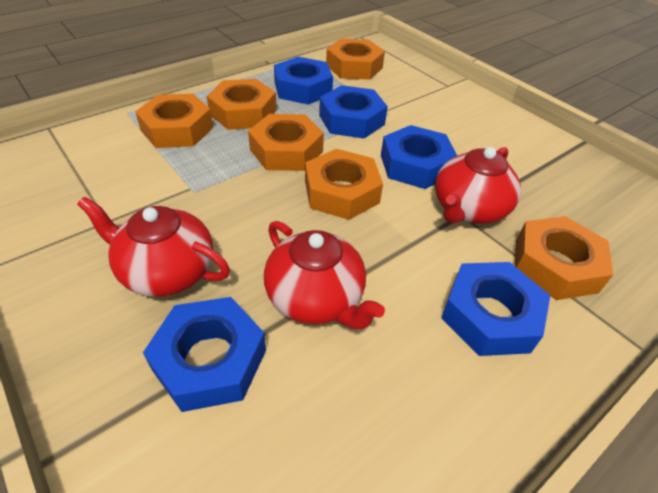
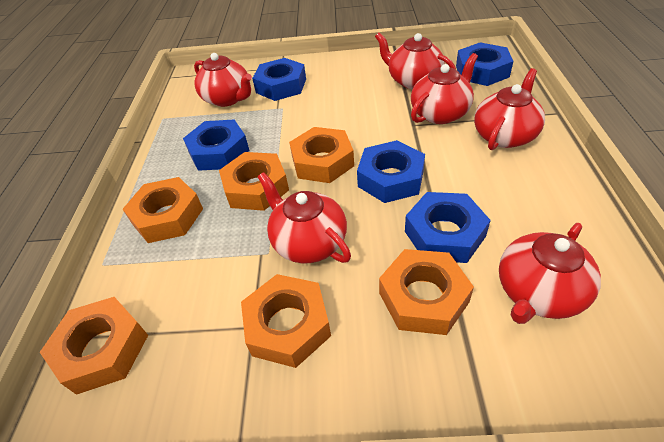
red teapot: [77,197,230,297] [264,221,385,330] [435,147,521,224] = 3 -> [194,53,252,107] [258,172,351,263] [375,33,456,89] [411,53,478,124] [474,68,545,150] [499,223,601,324] = 6

